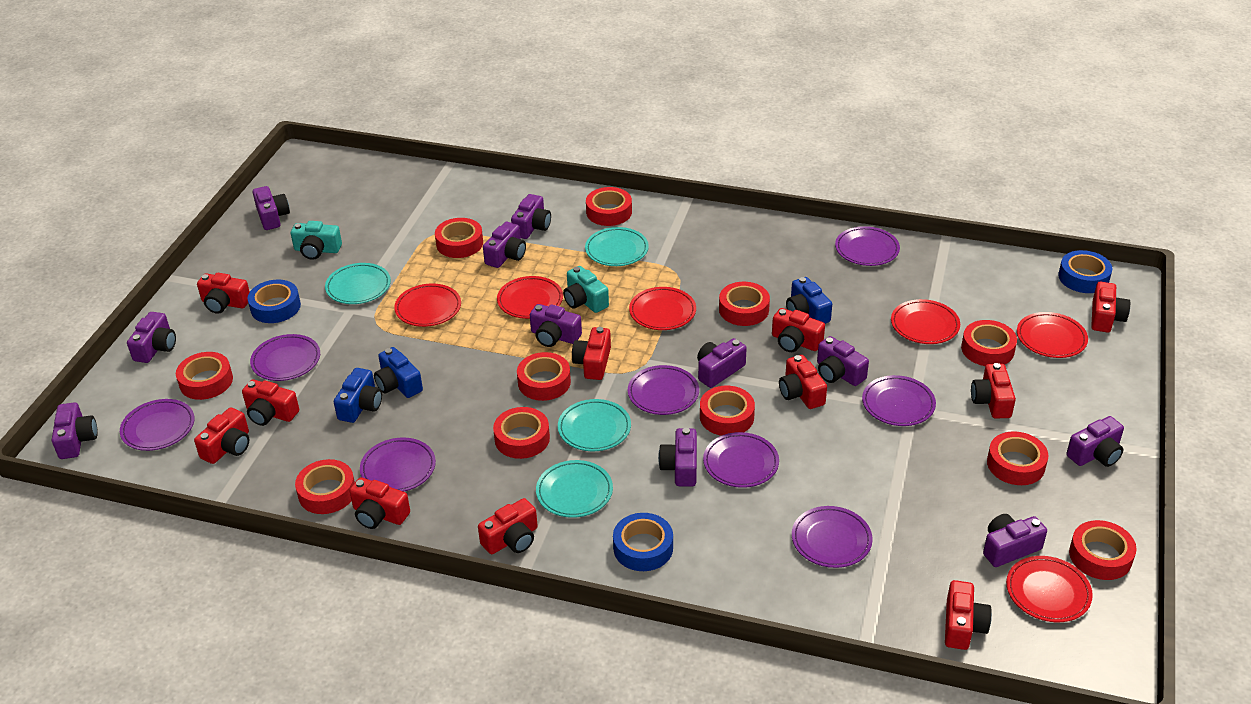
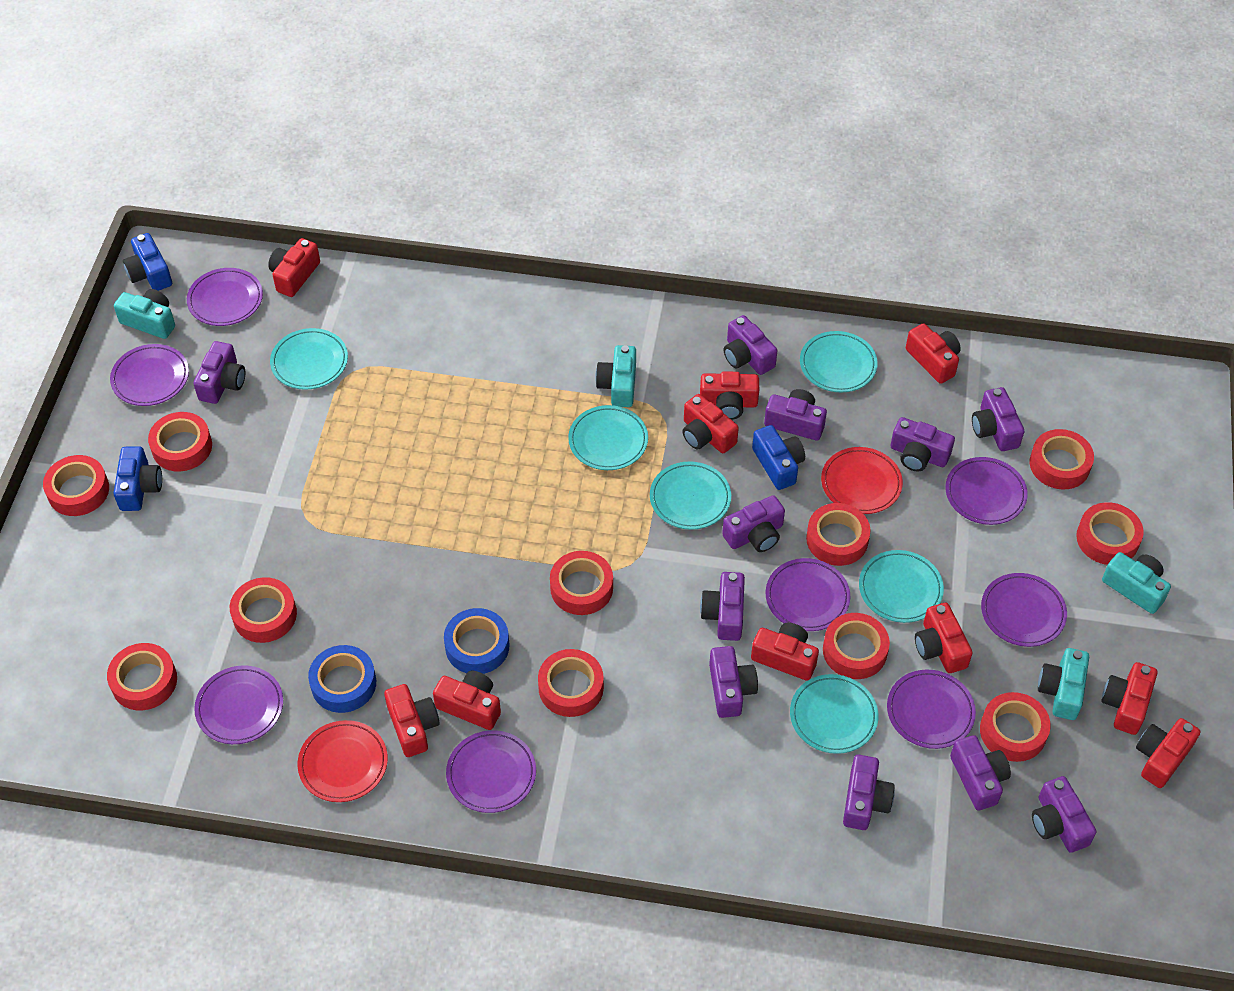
blue tape: [248,279,301,323] [613,513,673,571] [1058,250,1112,293] = 3 -> [308,645,376,713] [444,608,510,674] = 2
red camera: [194,407,249,464] [197,273,250,314] [242,379,299,426] [350,477,410,529] [478,498,538,554] [572,327,611,380] [772,308,825,352] [779,355,827,409] [945,580,992,650] [971,363,1016,418] [1091,282,1130,332] = 11 -> [268,238,320,297] [384,684,440,757] [433,671,501,730] [682,394,739,453] [700,371,759,420] [751,623,819,681] [906,323,961,384] [915,603,973,673] [1101,662,1158,735] [1136,718,1200,788] = 10
red plate: [394,284,461,327] [497,276,563,319] [629,287,696,330] [891,299,960,344] [1006,556,1093,622] [1017,312,1088,358] = 6 -> [298,720,388,802] [821,447,903,514] = 2
turquoise camera: [291,221,342,260] [563,266,609,313] = 2 -> [114,289,175,339] [595,345,636,407] [1038,648,1089,720] [1102,552,1171,614] = 4
turquoise plate: [325,263,391,304] [536,460,613,518] [558,399,631,451] [585,227,649,266] = 4 -> [270,328,348,390] [568,405,648,470] [650,461,731,530] [790,674,879,754] [800,331,878,392] [859,550,944,623] = 6

